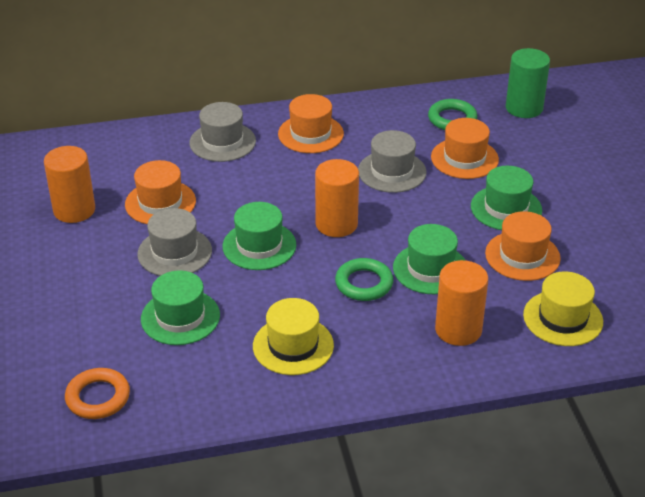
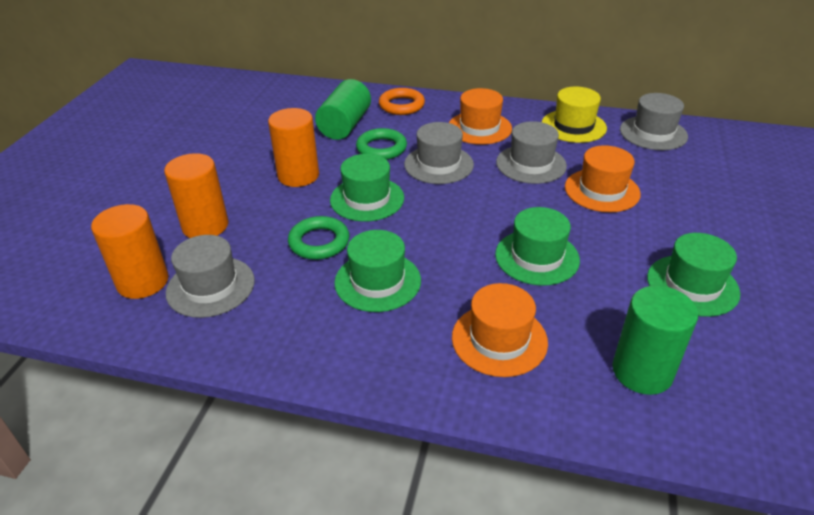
green cylinder: [506,48,550,118] = 1 -> [315,79,371,140] [613,286,698,395] = 2
grey hat: [137,208,212,276] [190,102,256,162] [358,130,427,193] = 3 -> [166,235,255,318] [404,122,474,184] [496,121,567,184] [620,93,688,150] = 4
orange hat: [125,160,196,224] [278,94,344,153] [431,118,499,179] [485,211,561,281] = 4 -> [449,88,512,145] [452,283,548,377] [565,145,641,212] = 3
yellow hat: [253,298,334,375] [523,272,603,346] = 2 -> [542,87,607,143] = 1

